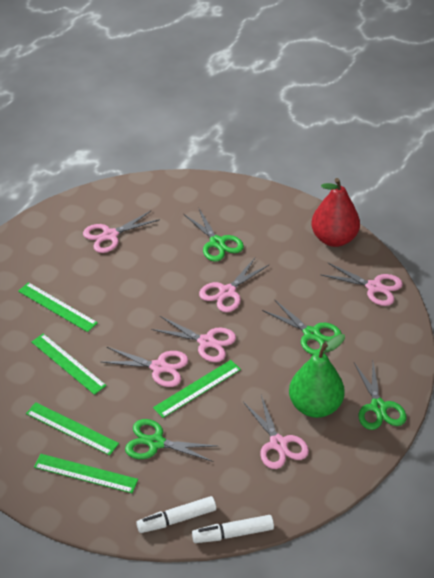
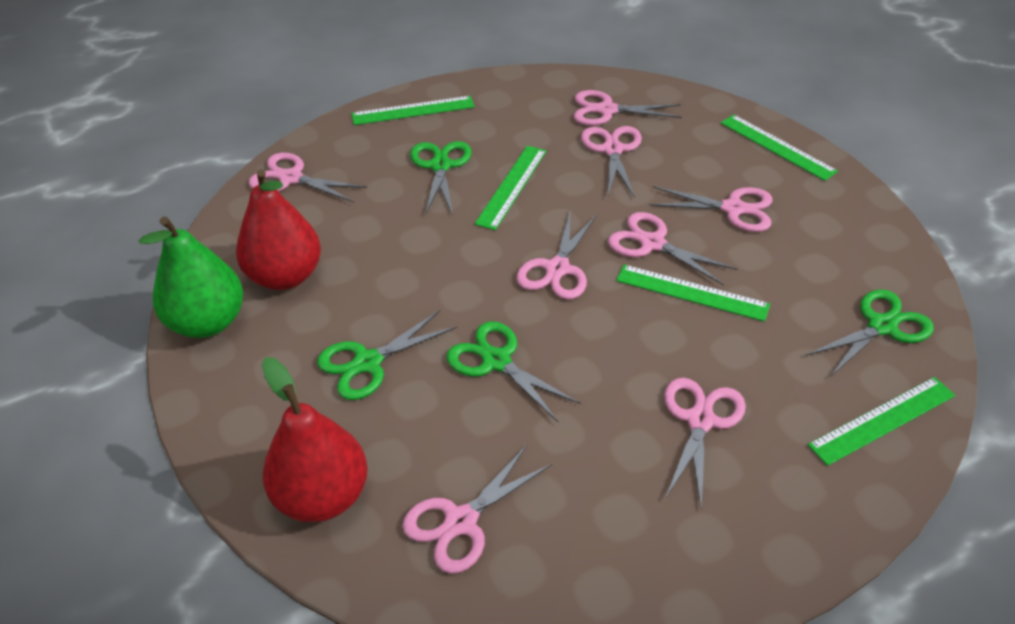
pink scissors: [83,211,160,253] [102,347,188,387] [151,316,236,362] [199,258,269,312] [243,395,309,469] [320,262,403,306] = 6 -> [249,153,367,202] [402,445,553,574] [517,213,597,300] [574,90,682,126] [581,126,642,198] [608,212,737,285] [649,186,772,232] [664,378,746,509] = 8
red pear: [311,178,360,247] = 1 -> [236,169,321,290] [262,357,368,522] = 2
white marker: [136,496,216,533] [192,515,274,543] = 2 -> none = 0

